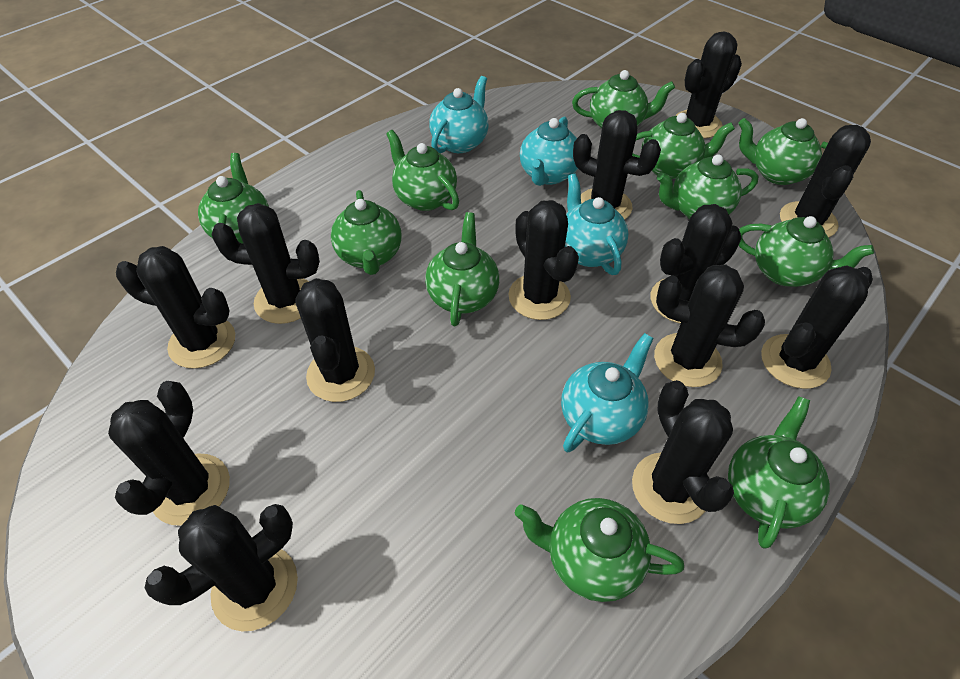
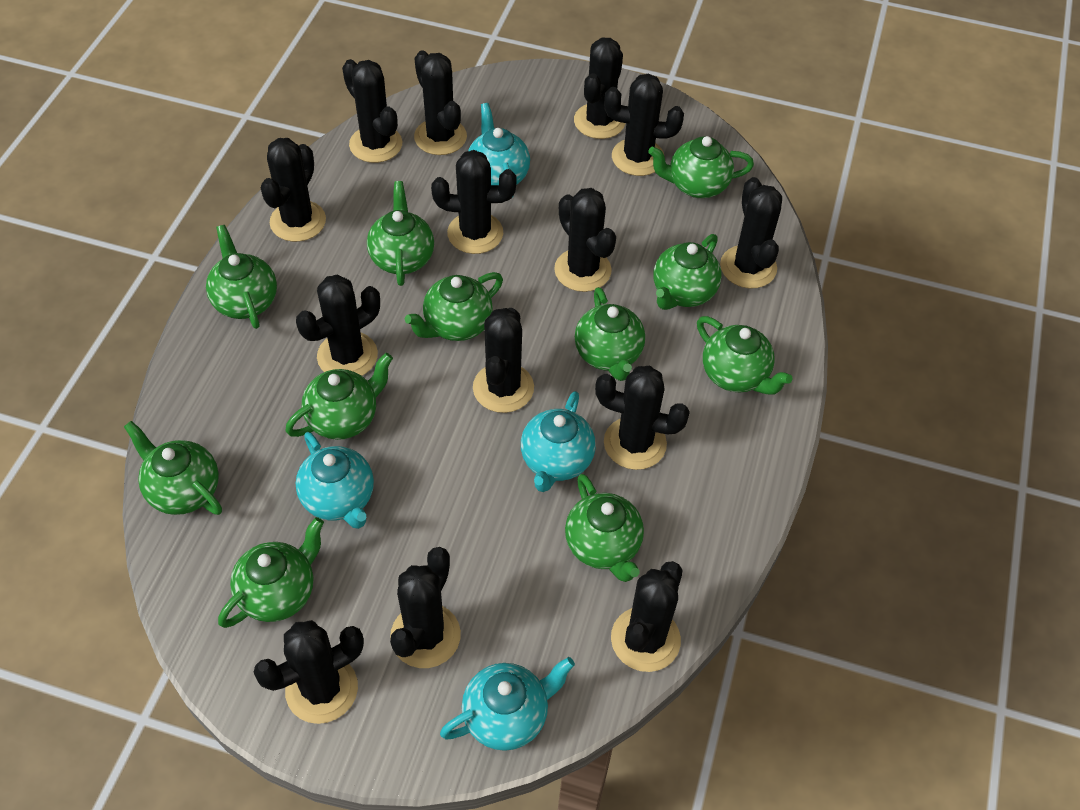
black cactus: [108,381,230,526] [116,246,235,369] [145,504,298,631] [211,203,320,324] [295,278,375,402] [508,200,579,320] [573,110,661,220] [632,380,734,524] [651,204,742,324] [654,264,765,387] [675,31,742,139] [761,265,873,389] [780,125,871,238] = 13 -> [253,620,364,724] [261,138,326,242] [296,275,380,376] [342,59,402,163] [390,547,461,668] [414,50,467,155] [431,150,517,254] [473,308,534,413] [554,188,616,292] [574,37,626,139] [595,366,690,470] [604,74,684,176] [611,561,682,672] [720,177,782,288] = 14

